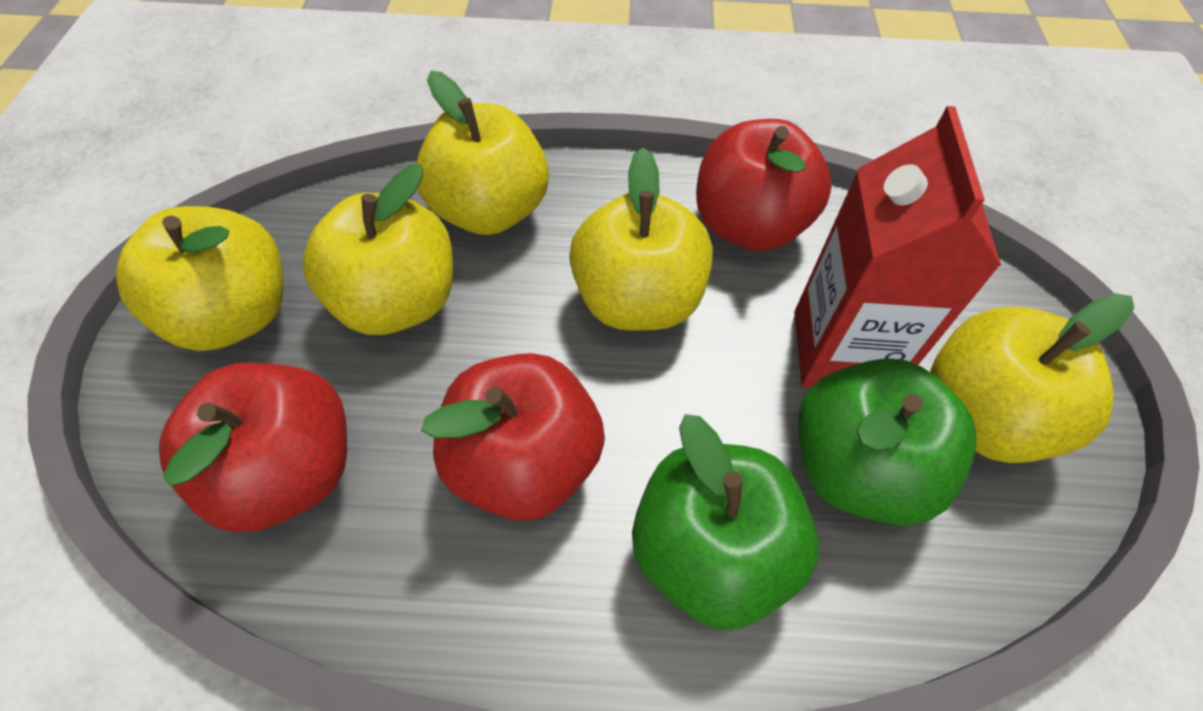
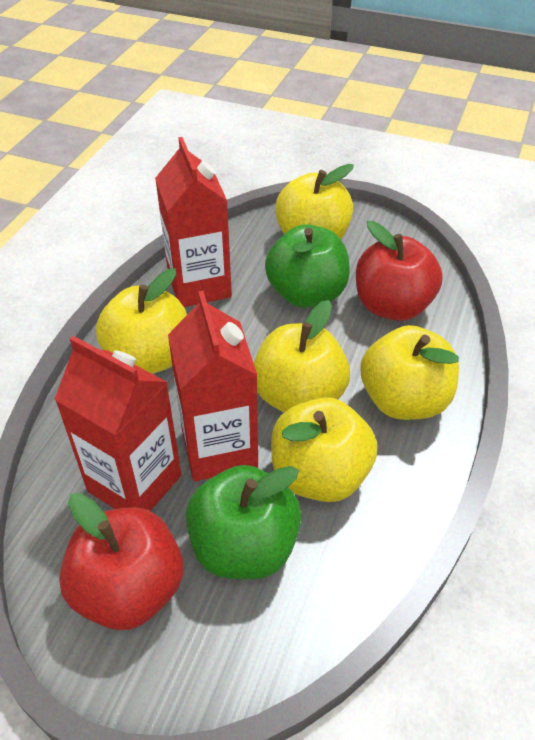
red apple: [159,363,347,533] [421,353,605,521] [696,119,832,251] = 3 -> [59,493,183,630] [356,221,443,321] = 2
red carton: [794,106,1001,388] = 1 -> [54,336,181,511] [155,137,232,307] [168,291,258,481] = 3

